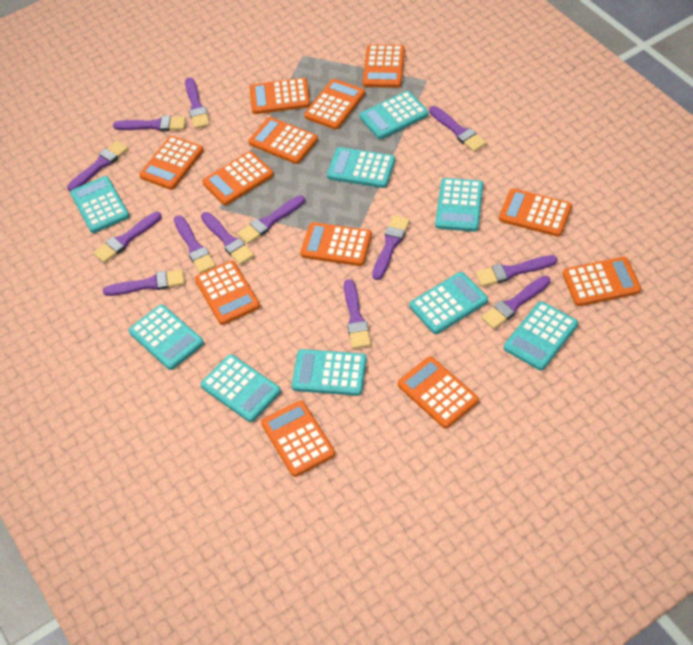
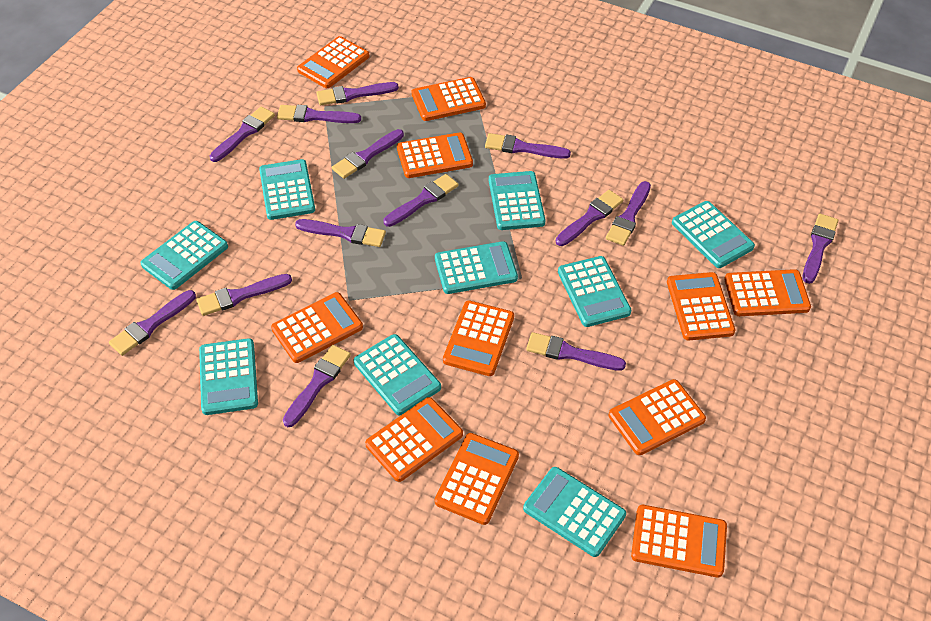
orange calculator: [139,136,204,190] [195,261,260,325] [202,151,274,205] [248,117,318,164] [250,78,310,114] [261,400,335,477] [300,222,372,266] [304,79,365,130] [362,45,405,88] [398,356,479,429] [499,188,572,237] [563,257,641,306] = 12 -> [271,292,363,363] [297,36,370,88] [365,397,463,482] [397,132,473,178] [412,77,486,121] [435,433,519,525] [443,300,514,376] [609,379,706,455] [631,505,727,578] [667,272,736,341] [724,269,811,316] = 11
purple brush: [67,141,128,191] [93,212,162,263] [103,269,185,296] [113,116,186,131] [174,215,216,274] [185,78,210,129] [201,212,254,265] [237,195,305,244] [344,279,371,349] [372,215,410,280] [429,106,487,152] [476,255,558,287] [481,276,550,329] = 13 -> [109,290,196,356] [196,274,292,316] [210,106,275,162] [277,105,361,123] [283,345,351,427] [295,219,386,247] [317,82,399,105] [332,129,404,179] [384,174,458,227] [485,133,571,159] [526,332,626,371] [556,190,623,246] [606,181,651,246] [803,214,838,284] = 14

